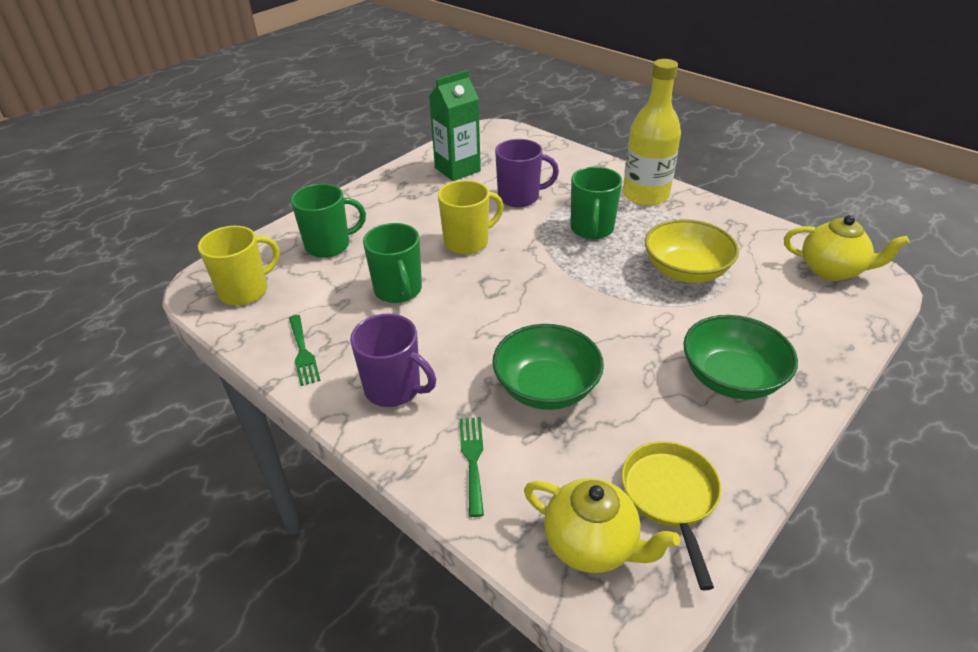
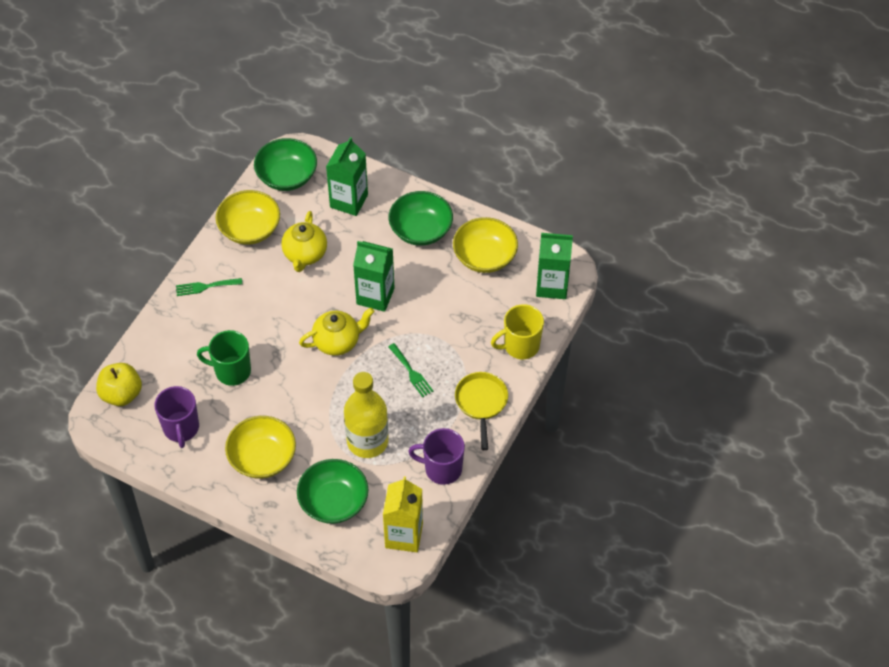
green bowl: [492,324,604,410] [683,315,798,399] = 2 -> [254,138,317,191] [297,459,368,524] [389,191,453,246] = 3
green carton: [429,70,481,181] = 1 -> [326,137,368,216] [353,241,395,312] [536,233,573,299] = 3
green mug: [291,184,366,258] [363,223,422,303] [570,167,622,239] = 3 -> [197,330,251,386] = 1
yellow apple: none = 0 -> [96,363,142,406] = 1
yellow bowl: [645,219,739,283] = 1 -> [215,190,280,245] [225,416,296,479] [453,217,518,273] = 3
yellow carton: none = 0 -> [383,476,423,552] = 1
yellow mug: [198,226,280,306] [438,180,504,254] = 2 -> [491,304,544,359] = 1

